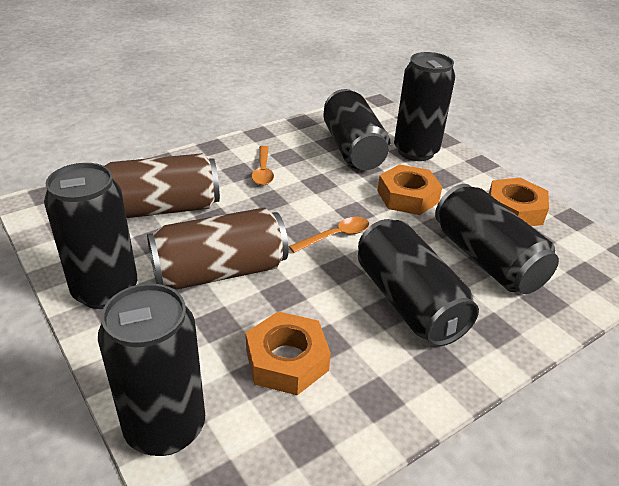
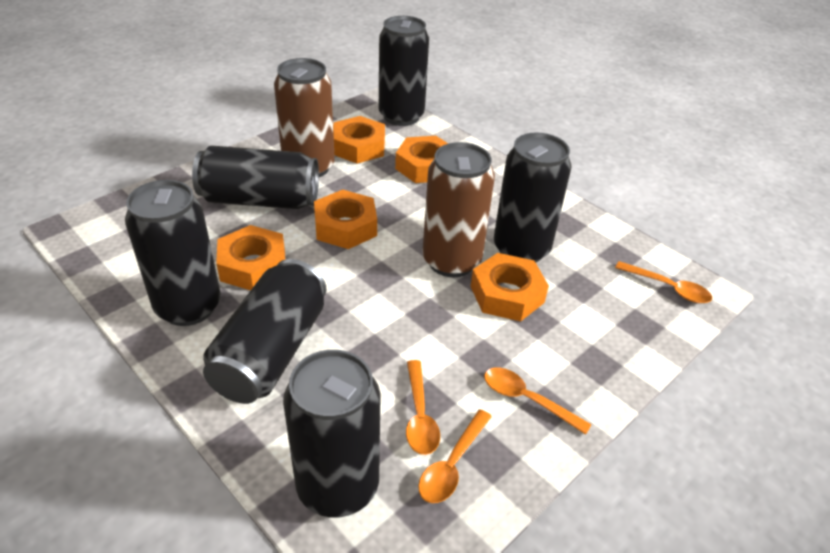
orange nut: [246,311,331,395] [378,164,442,215] [489,178,549,226] = 3 -> [216,225,285,290] [314,190,377,249] [333,116,385,164] [395,136,448,183] [471,253,549,321] = 5
orange spoon: [252,146,274,186] [289,217,369,253] = 2 -> [406,360,440,455] [418,409,492,503] [484,368,592,435] [615,261,712,303] = 4

